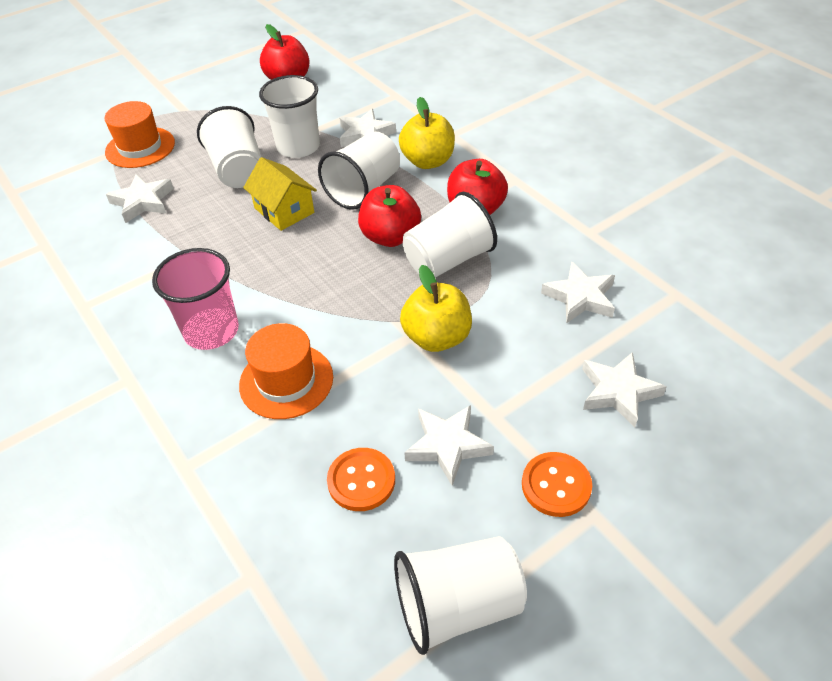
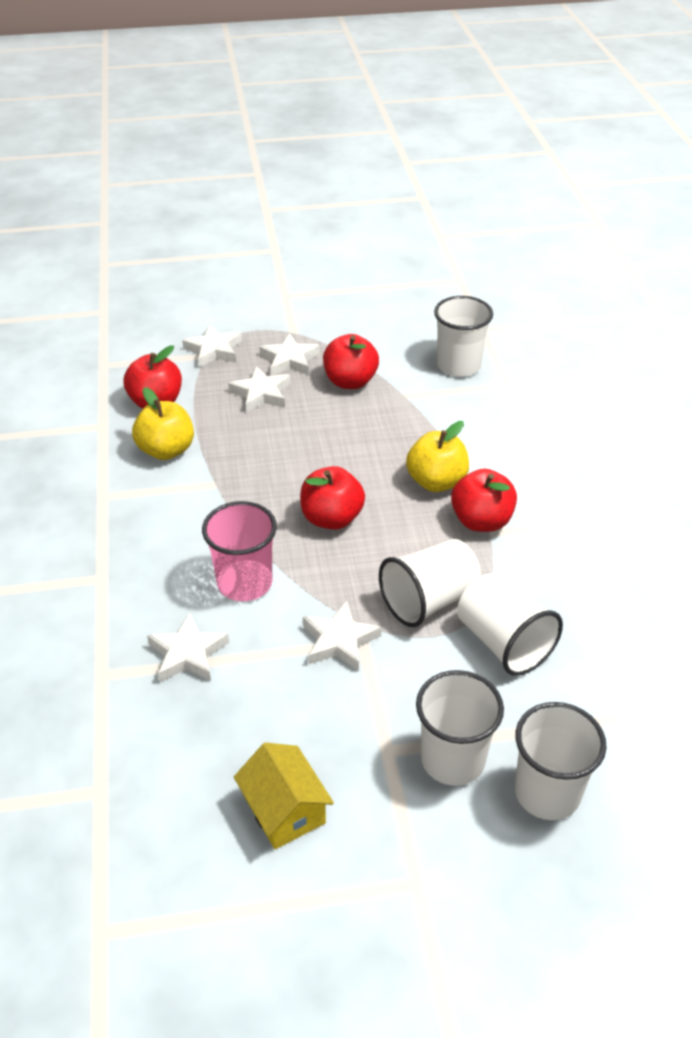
orange button: [327,448,395,511] [522,452,592,517] = 2 -> none = 0
orange hat: [105,101,175,168] [239,323,333,419] = 2 -> none = 0
red apple: [260,24,310,80] [358,185,421,247] [447,159,508,215] = 3 -> [124,345,182,409] [300,466,365,530] [323,334,379,389] [451,469,517,532] = 4

